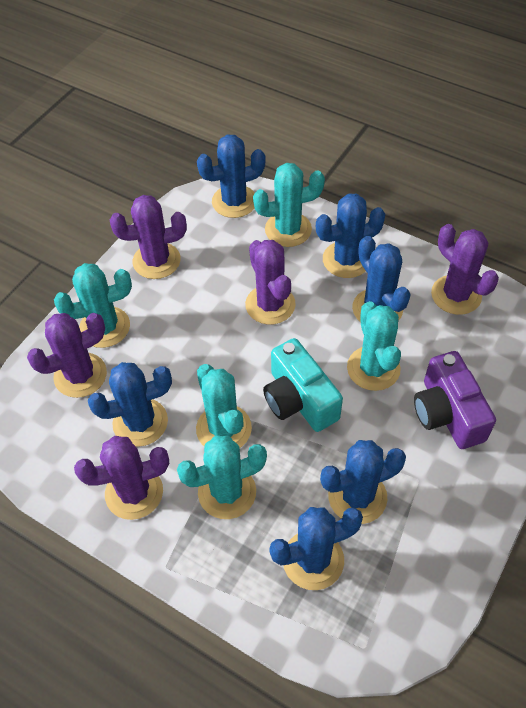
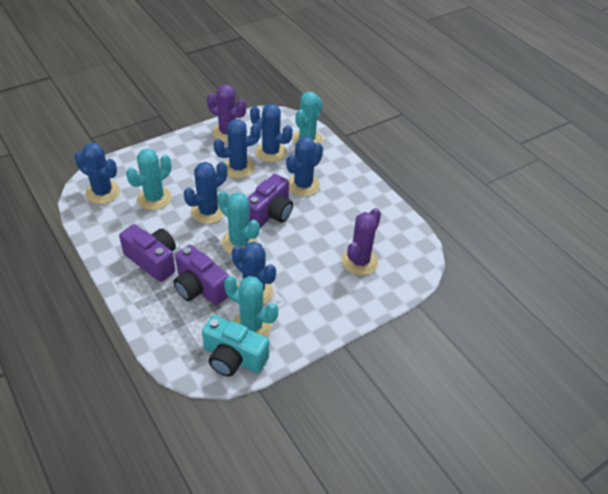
purple cactus: [27,313,107,398] [74,436,169,520] [110,195,187,279] [245,240,296,325] [431,224,499,315] = 5 -> [207,84,246,142] [342,208,381,275] = 2
purple camera: [414,351,496,449] = 1 -> [119,224,176,282] [174,245,229,305] [247,174,293,228] = 3
turquoise cactus: [54,263,132,348] [177,435,267,519] [196,364,252,448] [253,163,325,247] [347,301,401,391] = 5 -> [126,148,172,210] [217,191,260,254] [224,276,278,337] [292,92,323,145] = 4

